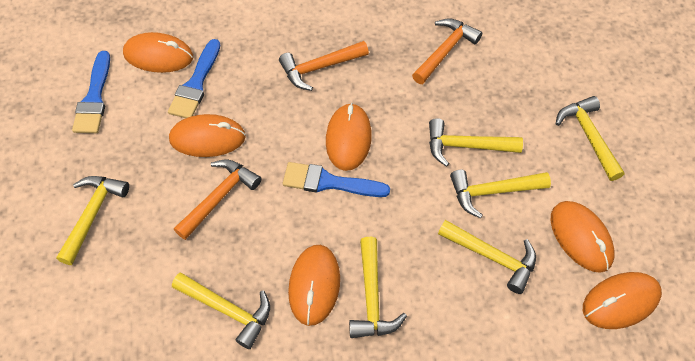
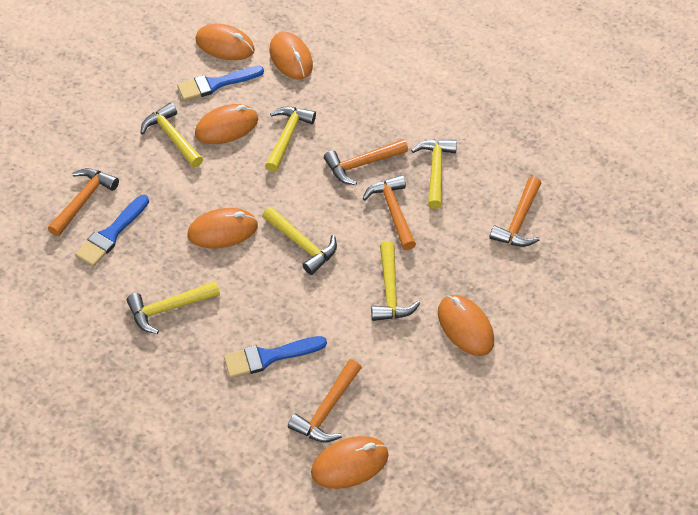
orange hammer: [174,159,261,240] [279,41,369,91] [412,18,482,84] = 3 -> [48,168,119,236] [288,359,362,443] [324,139,408,185] [362,175,416,250] [489,177,541,247] = 5
yellow hammer: [56,176,129,265] [172,273,270,349] [349,237,407,338] [429,118,523,167] [438,220,536,294] [450,170,551,218] [555,96,625,181] = 7 -> [127,281,220,334] [140,102,203,167] [262,206,337,275] [265,107,316,172] [371,241,421,321] [411,139,457,209] = 6

